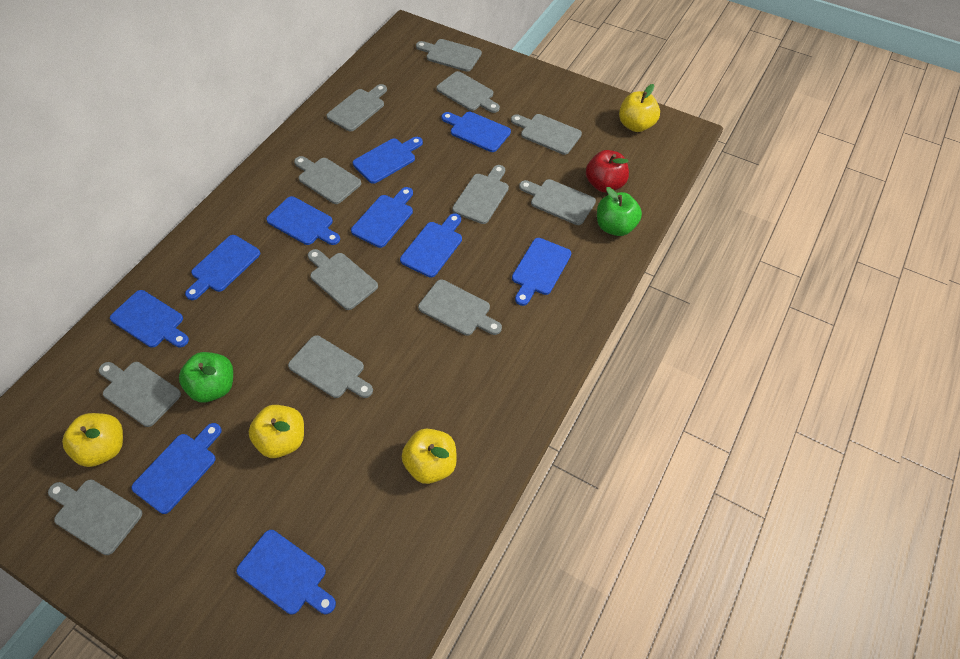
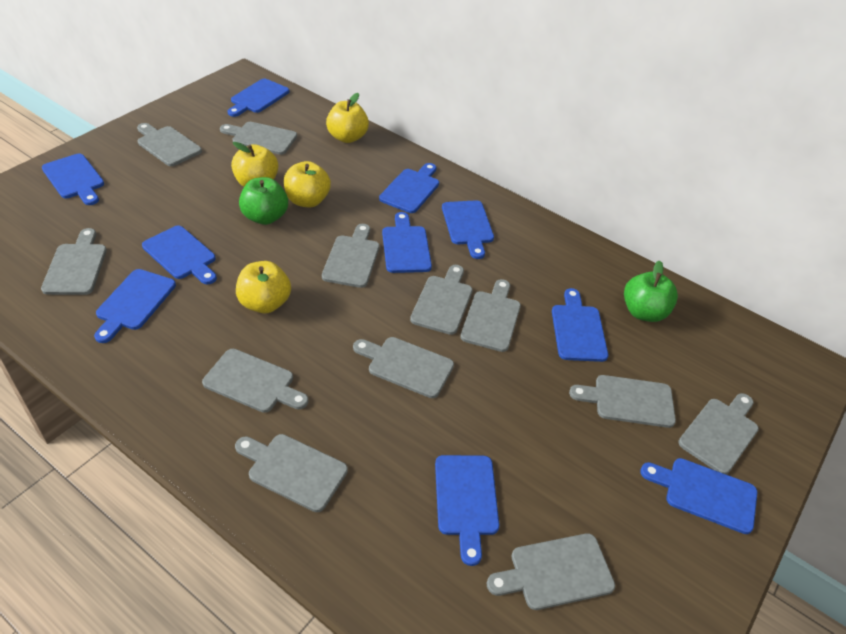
red apple: [586,150,629,193] = 1 -> none = 0

